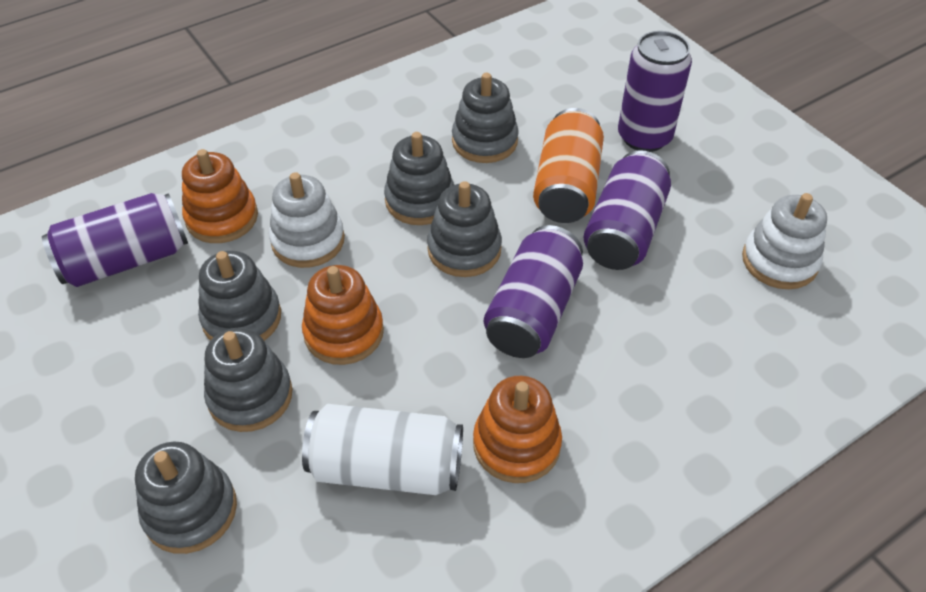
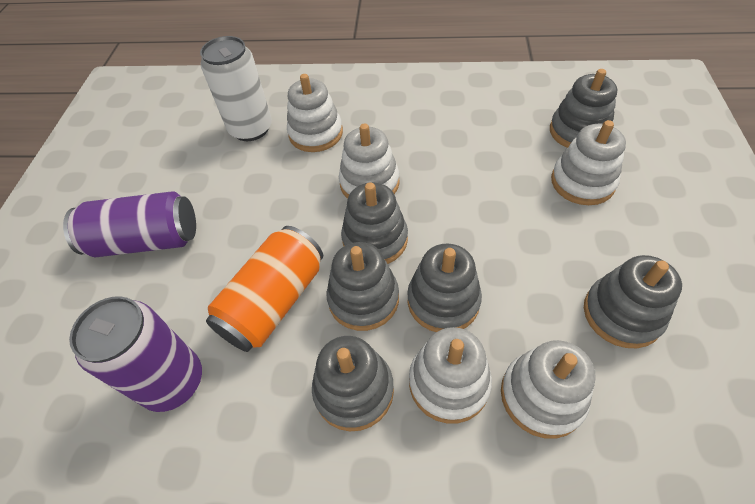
orange stacking toy: [182,149,258,243] [302,265,384,365] [473,376,562,483] = 3 -> none = 0
purple can: [42,193,188,287] [484,225,583,358] [583,150,671,270] [618,31,692,152] = 4 -> [63,191,196,257] [69,296,202,412] = 2
white stacking toy: [269,172,345,268] [742,193,827,289] = 2 -> [287,74,343,152] [339,123,400,199] [409,327,492,424] [501,340,596,439] [551,120,626,205] = 5

